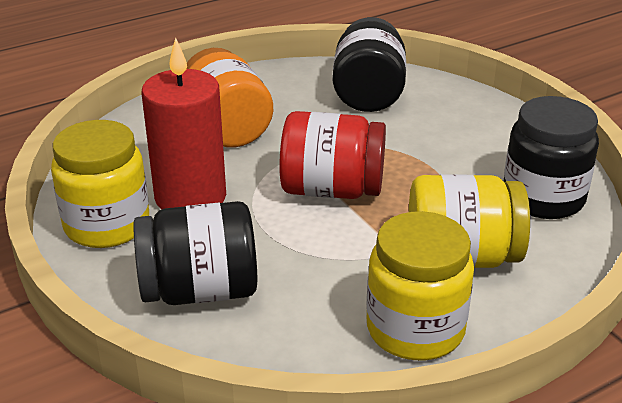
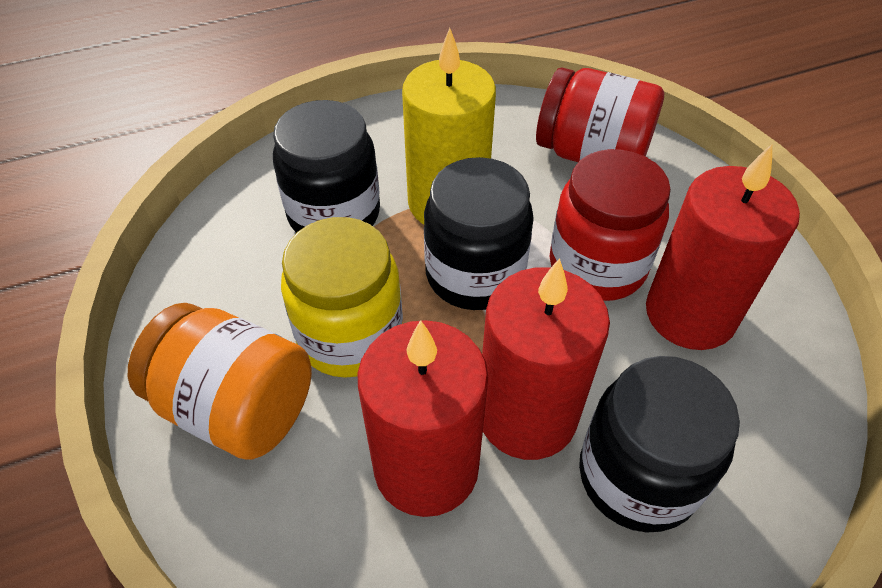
red candle: [141,38,226,210] = 1 -> [358,320,488,517] [482,258,610,460] [646,144,800,350] = 3
red jar: [279,111,386,199] = 1 -> [536,68,664,162] [550,149,671,301] = 2
yellow candle: none = 0 -> [402,28,496,225] = 1
yellow jar: [51,120,149,248] [367,211,474,360] [409,175,530,268] = 3 -> [281,217,403,378] = 1

